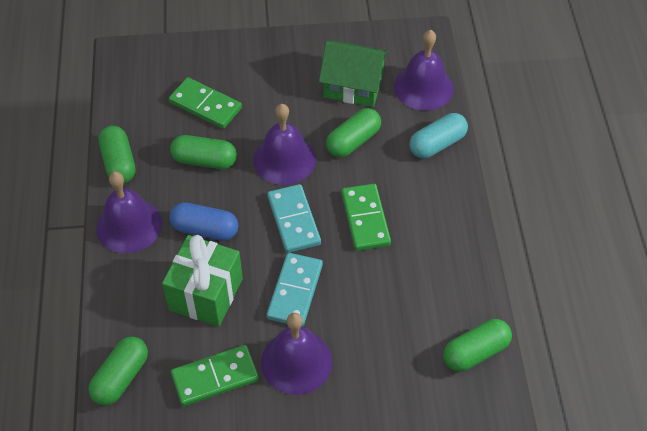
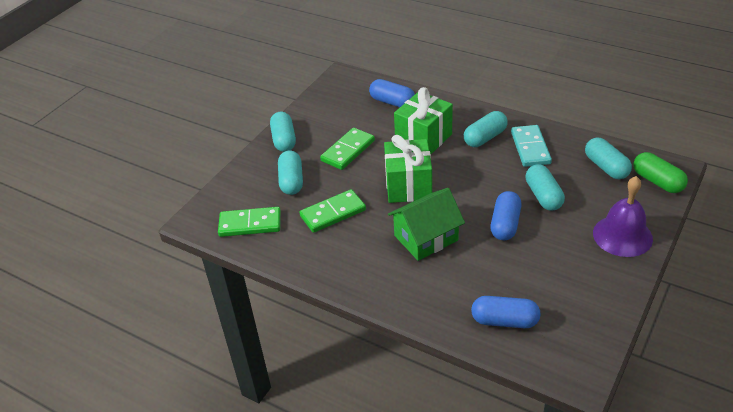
blue capsule: [169,202,238,241] = 1 -> [369,79,415,107] [471,296,541,328] [490,191,522,240] = 3
green capsule: [88,337,148,406] [99,126,135,183] [170,135,237,169] [326,108,381,157] [443,319,512,372] = 5 -> [633,152,688,193] = 1
green gift: [162,235,243,327] = 1 -> [384,135,432,203] [394,87,453,154] = 2
purple bell: [96,171,162,253] [253,104,316,185] [261,313,332,395] [394,30,454,111] = 4 -> [593,176,653,257] = 1
turquoise capsule: [409,113,468,158] = 1 -> [270,112,296,152] [278,151,303,195] [464,111,508,147] [525,164,565,211] [585,137,632,179] = 5
turquoise domino: [267,184,321,253] [267,253,323,326] = 2 -> [511,125,552,167] = 1

